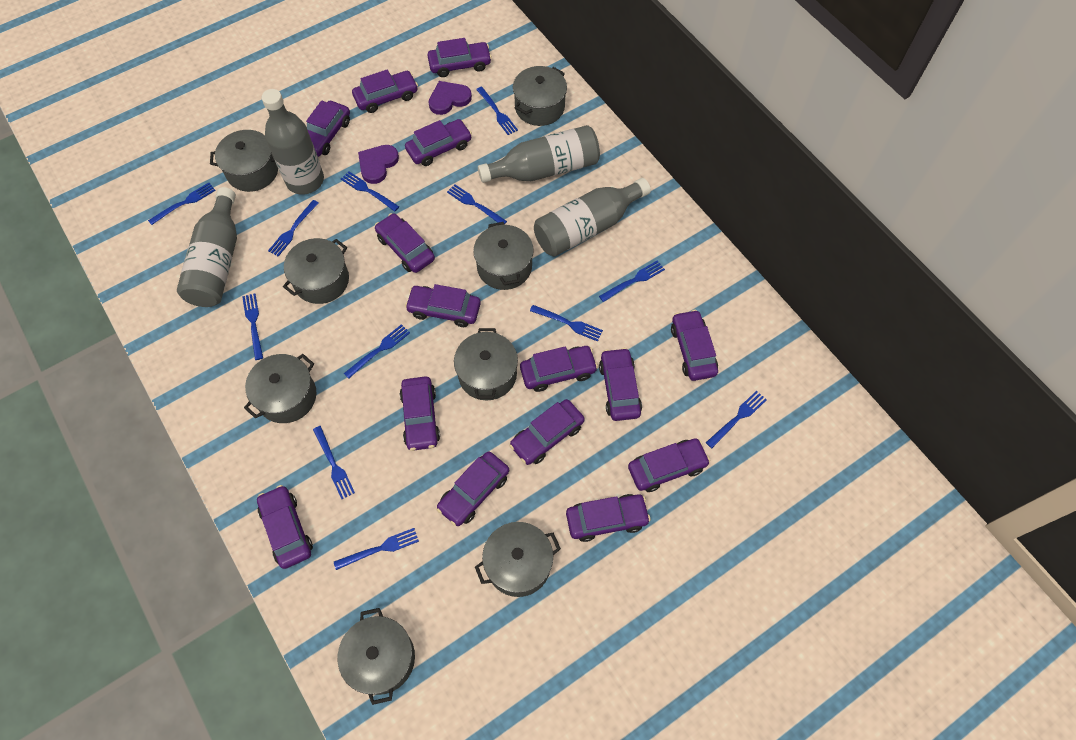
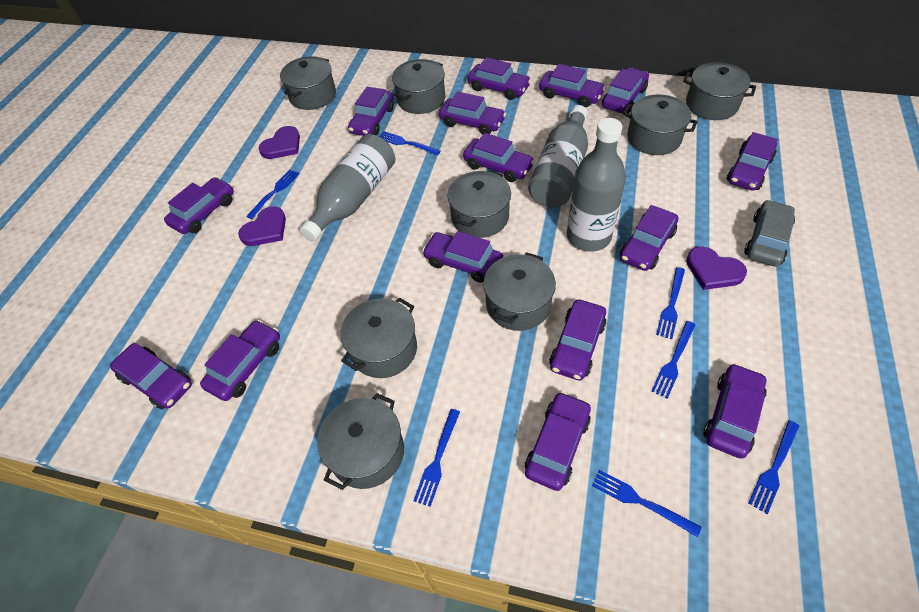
blue fork: [148,183,216,225] [242,293,263,360] [268,200,319,257] [313,426,355,499] [334,528,419,570] [341,171,399,212] [344,324,410,378] [447,184,507,224] [476,86,518,135] [530,305,603,341] [599,260,665,302] [706,391,767,448] = 12 -> [246,169,299,219] [379,131,441,156] [413,409,460,507] [592,470,701,537] [651,321,696,399] [656,267,685,339] [748,420,799,514] = 7
grey bottle: [177,187,237,307] [262,89,324,195] [478,125,600,183] [534,178,651,257] = 4 -> [300,134,395,242] [528,105,588,207] [567,118,626,252] = 3
grey car: none = 0 -> [744,200,795,267] = 1
purple heart: [358,145,399,184] [429,81,472,115] = 2 -> [238,206,286,246] [259,126,300,159] [686,246,747,290] = 3

